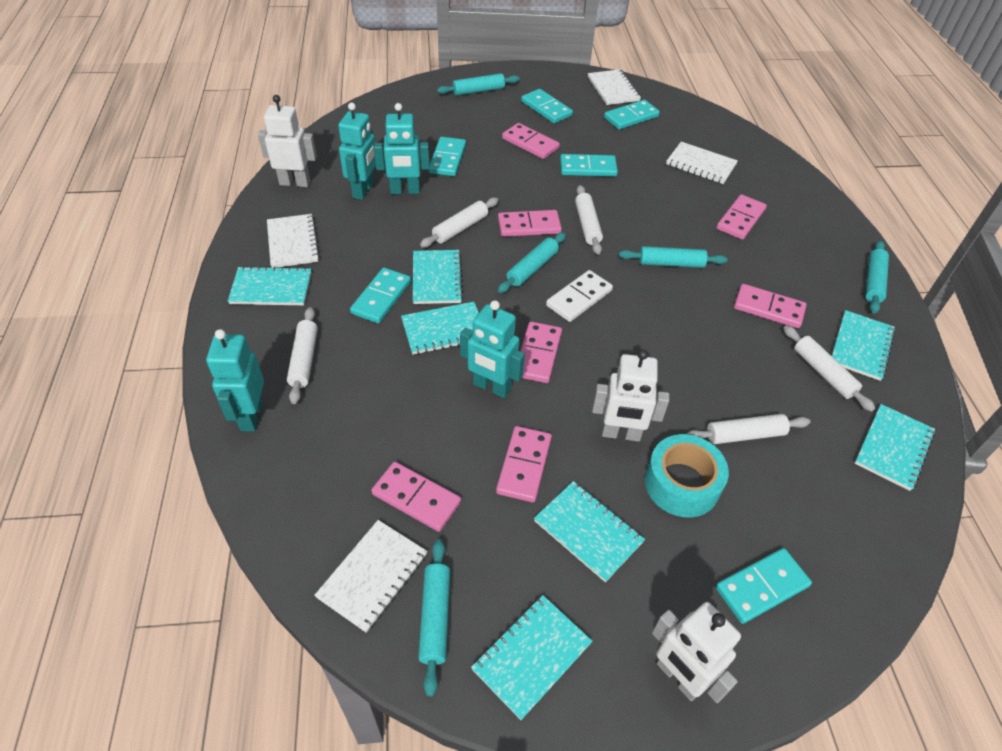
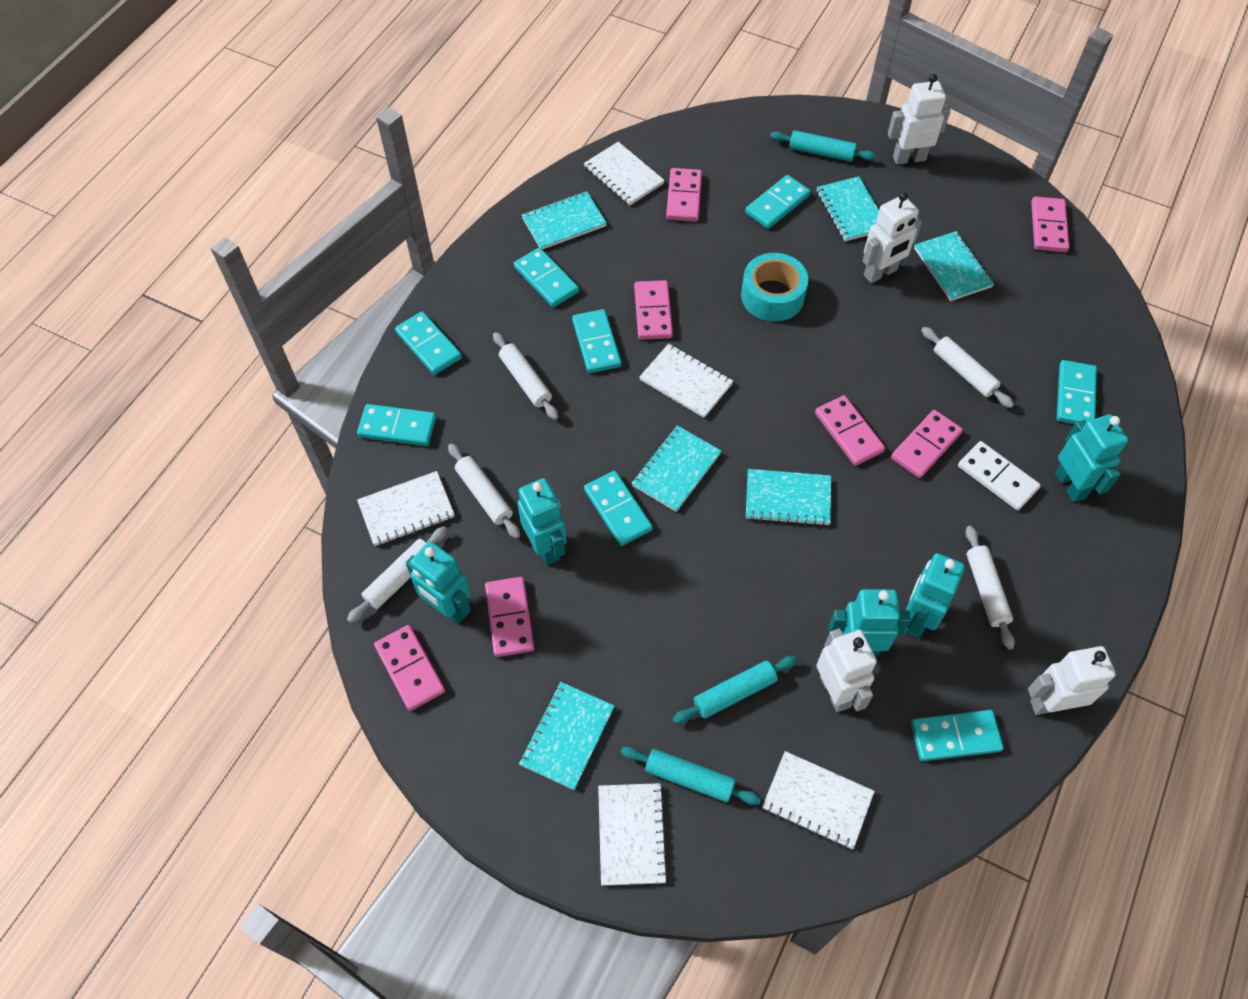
turquoise domino: [350,267,411,324] [428,137,466,176] [521,89,573,123] [560,154,618,177] [604,100,660,130] [716,548,812,624] = 6 -> [357,404,436,446] [395,311,462,375] [514,248,579,307] [572,309,622,373] [584,471,653,546] [745,175,811,229] [911,710,1004,761] [1057,360,1097,424] = 8
turquoise notebook: [228,266,312,305] [401,302,479,355] [413,250,463,304] [471,595,593,720] [534,481,645,582] [832,310,895,381] [855,404,935,491] = 7 -> [519,682,614,790] [522,191,607,250] [631,425,722,512] [746,469,831,526] [817,176,879,241] [914,231,994,301] = 6
turquoise robot: [206,329,264,431] [338,102,376,200] [374,103,430,194] [460,300,525,398] = 4 -> [406,541,471,624] [518,478,567,565] [829,589,910,655] [905,553,965,638] [1055,414,1128,502] = 5
turquoise rolling pin: [418,539,450,697] [437,73,520,96] [498,232,566,293] [619,246,728,268] [865,241,889,314] = 5 -> [621,746,761,805] [672,656,797,724] [770,130,876,162] = 3
white notebook: [267,214,320,268] [314,520,428,633] [588,69,641,105] [666,142,738,184] = 4 -> [357,471,455,546] [584,142,665,205] [598,783,668,886] [639,343,733,418] [762,751,875,849] = 5
white robot: [258,95,317,187] [592,349,669,442] [652,602,741,703] = 3 -> [816,628,877,712] [863,192,922,283] [888,74,951,165] [1028,646,1116,715] = 4

